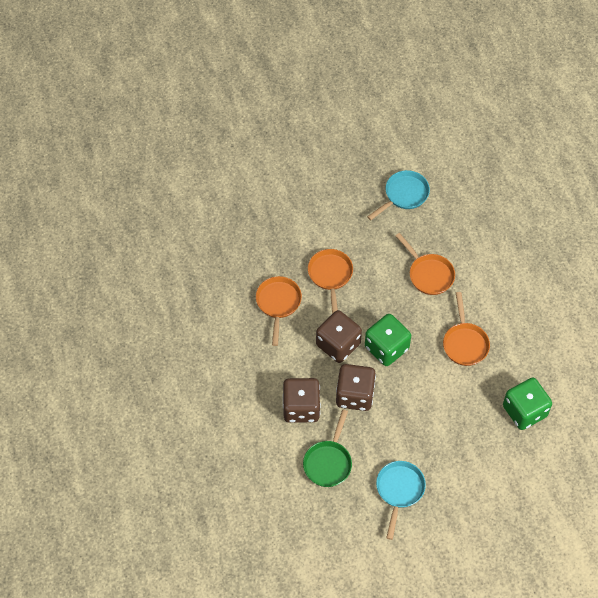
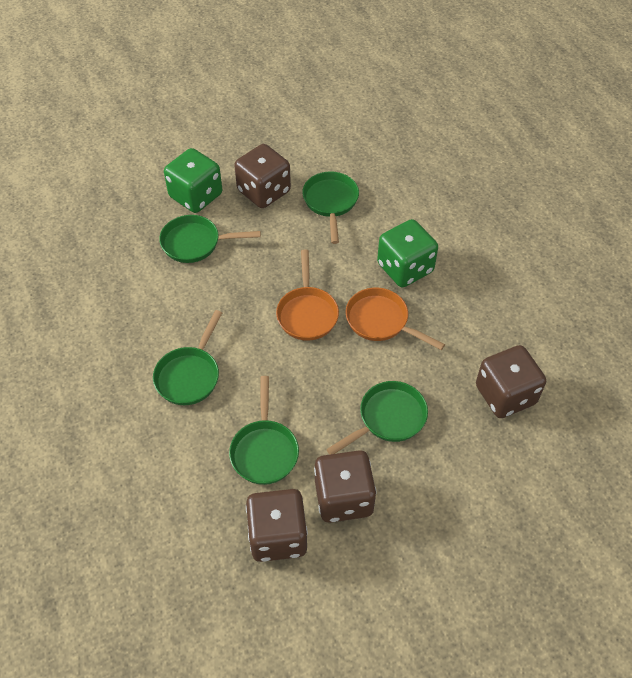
brown dice: [283,378,321,423] [316,310,362,363] [336,364,376,411] = 3 -> [234,144,291,208] [246,489,308,562] [314,450,376,523] [476,345,546,418] = 4
green pan: [303,409,352,487] = 1 -> [153,310,222,405] [159,215,261,263] [229,376,299,485] [302,171,359,244] [326,381,428,455] = 5
orange pan: [256,276,302,346] [308,249,353,314] [396,233,455,295] [443,292,490,366] = 4 -> [276,249,339,341] [346,288,445,350] = 2
turquoise pan: [367,170,430,220] [376,461,426,540] = 2 -> none = 0

